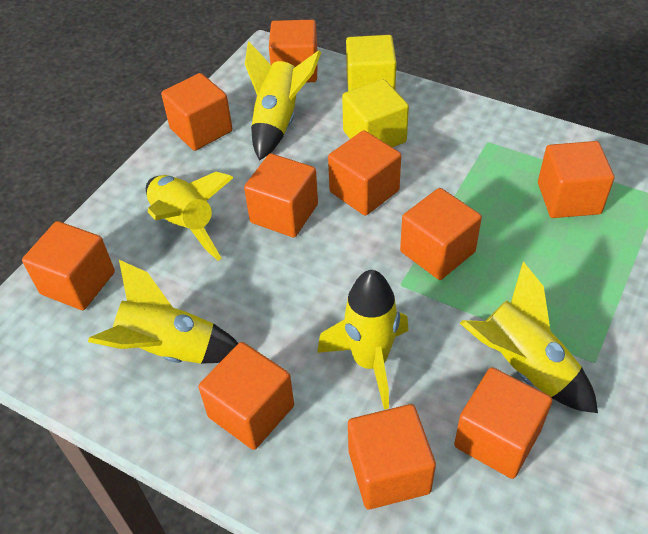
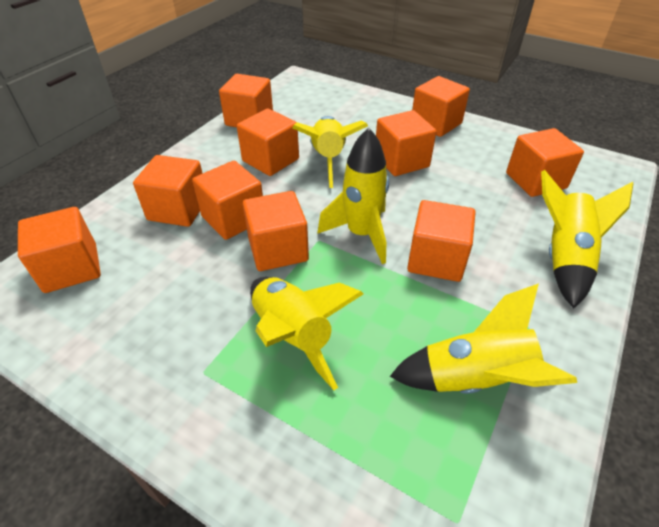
yellow cube: [342,79,409,147] [346,35,396,91] = 2 -> none = 0

